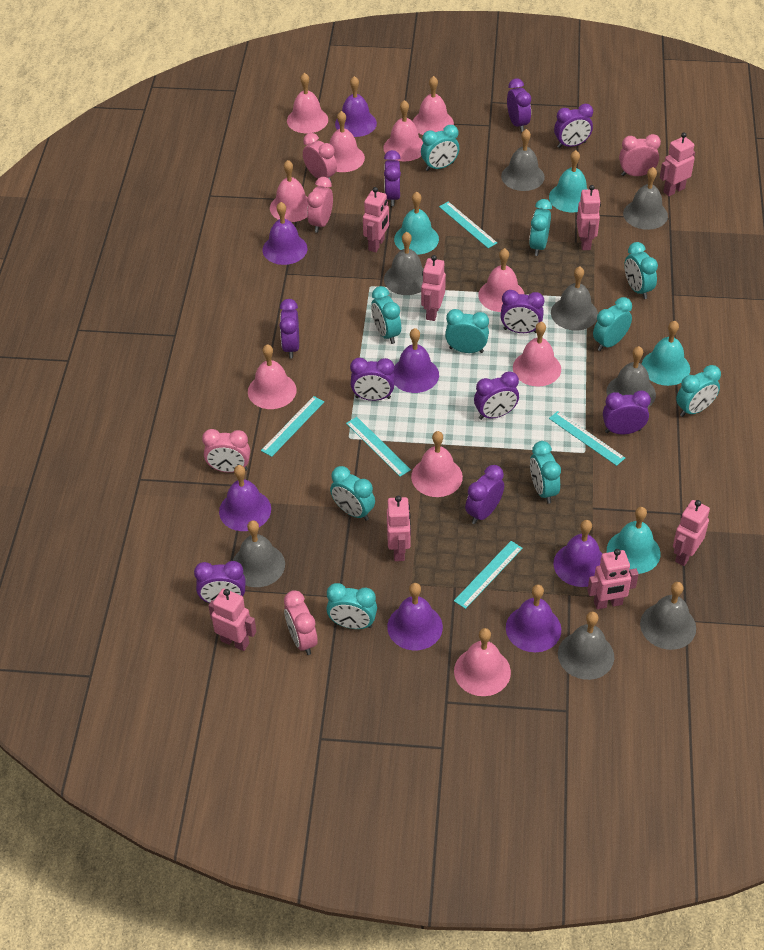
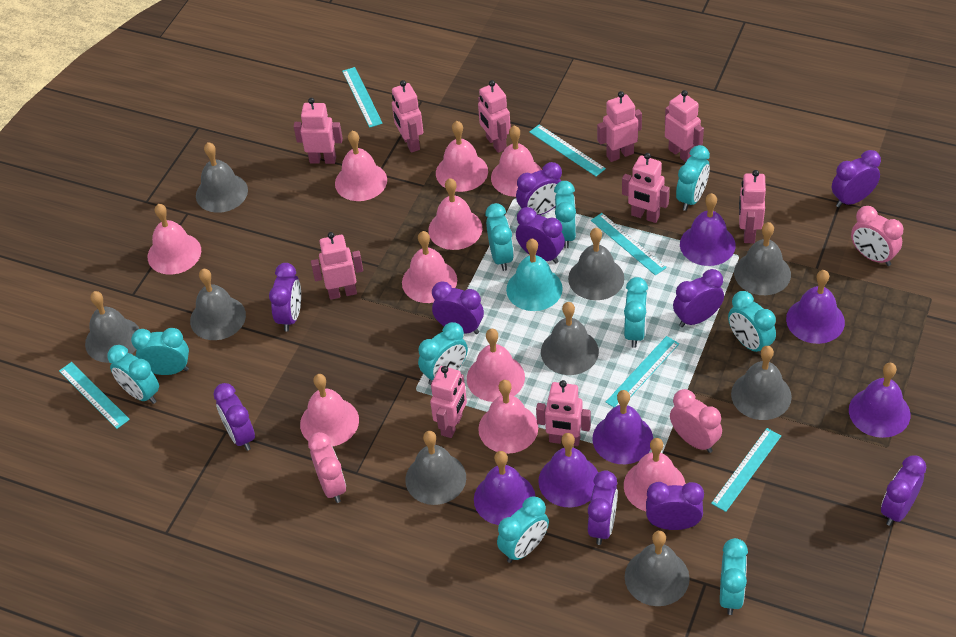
grey bell: [233,520,285,587] [384,232,424,295] [501,129,545,191] [551,266,598,331] [558,612,614,680] [606,346,656,408] [623,167,668,230] [640,582,696,650] = 8 -> [85,291,139,363] [190,269,246,340] [196,142,248,213] [405,431,466,505] [541,302,599,375] [568,228,624,300] [625,531,690,606] [731,346,792,420] [734,222,791,295] = 9
pink clock: [202,429,250,473] [284,590,318,655] [303,133,337,183] [307,177,333,233] [619,134,661,176] = 5 -> [308,432,346,503] [670,389,722,453] [851,206,903,266] = 3
pink robot: [208,588,256,651] [363,187,389,253] [387,496,411,561] [421,255,446,321] [577,185,601,250] [587,549,639,609] [660,132,695,196] [673,500,710,566] = 8 -> [294,98,343,164] [311,232,363,300] [392,80,423,153] [430,366,467,438] [478,80,511,153] [536,380,591,446] [597,91,642,162] [622,153,670,223] [665,90,704,162] [739,170,766,243] = 10
purple bell: [219,465,271,531] [263,202,308,265] [335,76,377,137] [387,583,443,650] [393,328,439,393] [506,585,561,652] [553,520,602,587] = 7 -> [474,451,535,525] [538,433,598,507] [592,390,653,464] [680,193,736,266] [786,270,845,344] [849,363,910,438] = 6
turquoise bell: [394,192,439,255] [549,150,588,212] [607,507,660,574] [642,321,690,386] = 4 -> [506,239,563,311] = 1
turquoise ruler: [261,396,324,457] [346,417,411,477] [439,202,497,248] [454,541,523,609] [549,411,625,466] = 5 -> [59,362,130,429] [342,67,383,128] [530,125,606,176] [591,213,667,275] [606,336,679,407] [711,428,781,512] = 6

